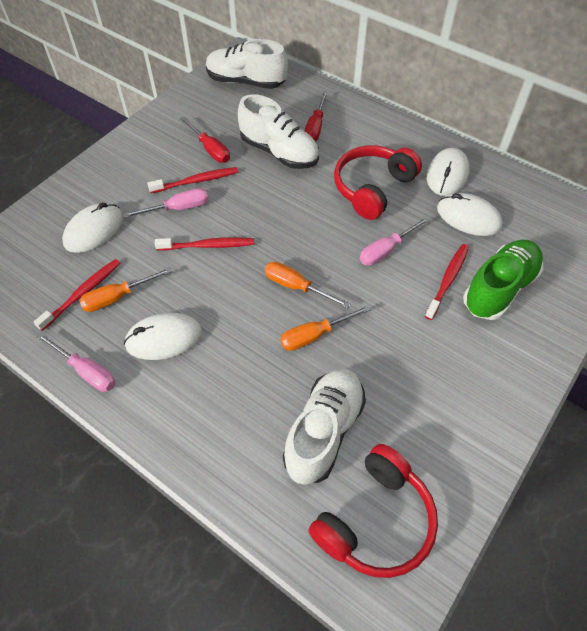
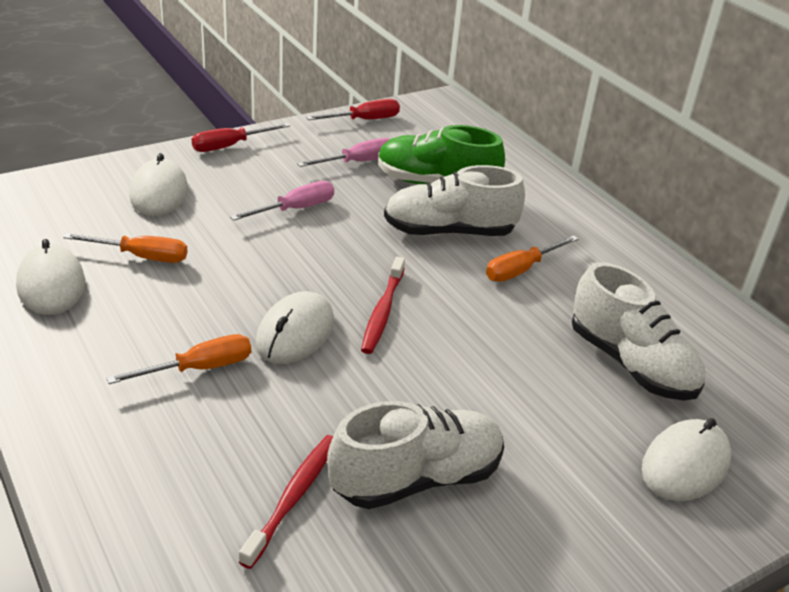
pink screwdriver: [37,333,115,392] [123,188,208,218] [360,217,430,266] = 3 -> [230,181,334,221] [297,138,390,167] = 2
red headphones: [308,444,438,578] [334,145,422,220] = 2 -> none = 0
red toothbrush: [34,259,121,331] [147,167,238,193] [155,237,254,250] [425,244,469,320] = 4 -> [239,435,333,569] [361,257,405,354] = 2

